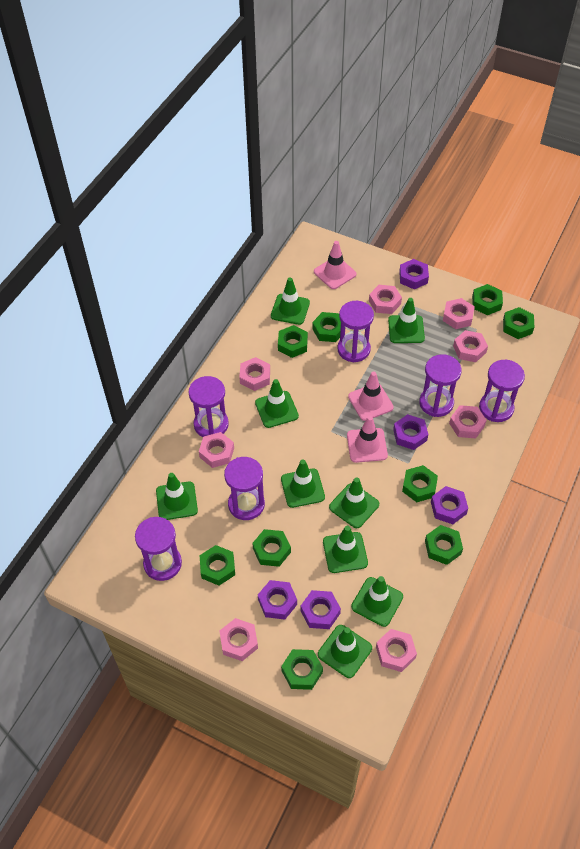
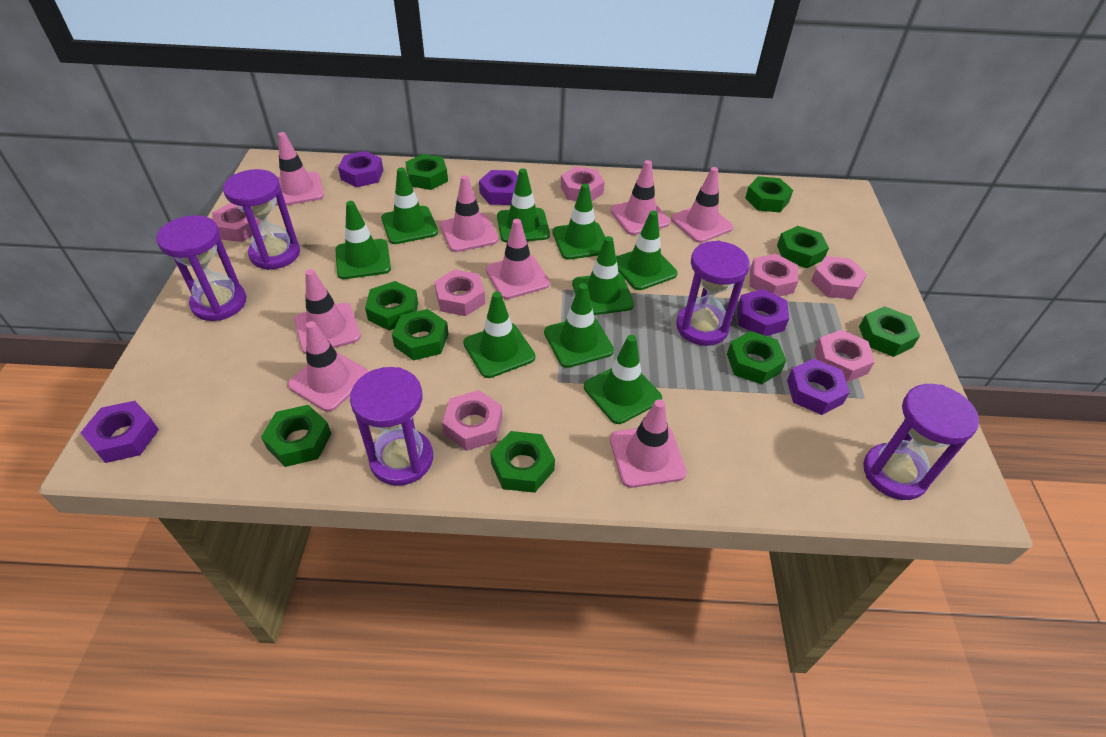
pink nut: [199,432,234,468] [220,618,258,661] [239,357,270,391] [369,285,402,314] [376,629,417,672] [443,298,475,329] [449,405,486,438] [453,330,488,362] = 8 -> [212,203,260,242] [434,269,485,316] [442,390,502,451] [561,166,605,201] [749,254,798,297] [811,256,867,299] [814,330,875,383] = 7
pink traffic cone: [314,241,356,289] [347,416,388,463] [348,372,394,421] = 3 -> [276,132,324,206] [288,321,369,412] [294,269,361,354] [440,175,498,252] [486,219,550,299] [610,160,670,235] [610,399,687,488] [671,167,733,243] = 8
purple hourglass: [135,517,182,581] [188,376,229,437] [224,457,265,520] [337,301,374,362] [419,354,462,417] [479,360,525,422] = 6 -> [156,215,246,321] [223,169,300,270] [350,367,433,486] [676,240,750,346] [863,384,979,500] = 5

